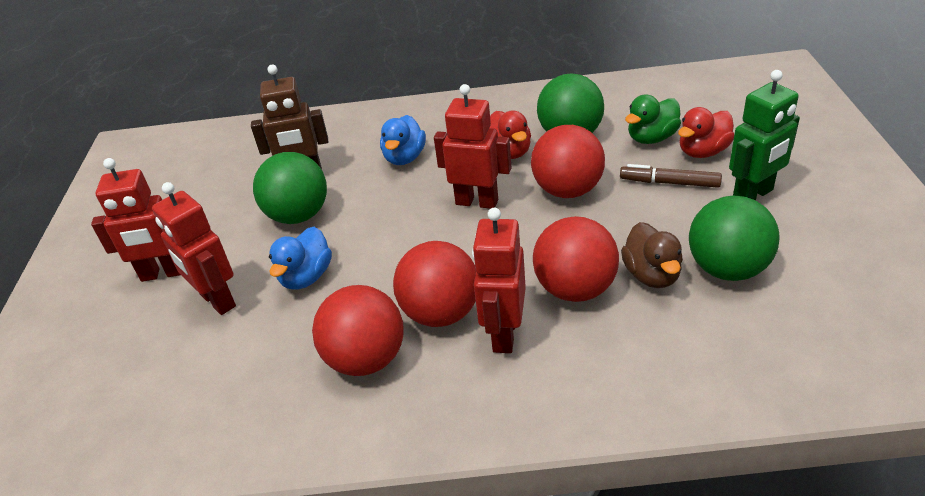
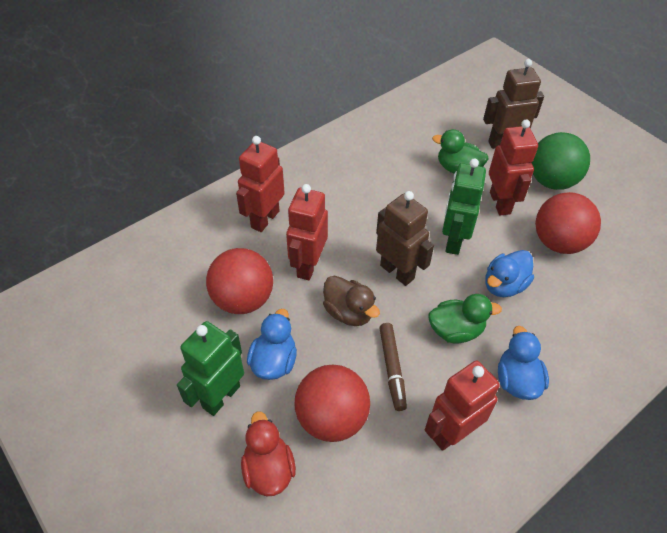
blue duck: [269,227,332,289] [380,115,426,165] = 2 -> [247,309,297,380] [485,250,534,297] [498,326,549,400] = 3
brown robot: [251,65,328,169] = 1 -> [376,191,434,286] [483,59,544,149] = 2
green ball: [253,152,327,224] [537,73,604,133] [689,195,780,281] = 3 -> [532,132,590,190] = 1
green duck: [625,94,681,144] = 1 -> [428,294,502,343] [432,129,488,173] = 2
green robot: [729,70,800,200] = 1 -> [177,321,244,416] [442,159,486,255] = 2
red ball: [312,285,404,376] [393,241,476,327] [531,125,605,198] [533,216,619,302] = 4 -> [206,248,273,314] [295,365,370,442] [535,192,601,254] = 3
red duck: [490,111,531,159] [678,107,734,158] = 2 -> [241,411,296,496] = 1

